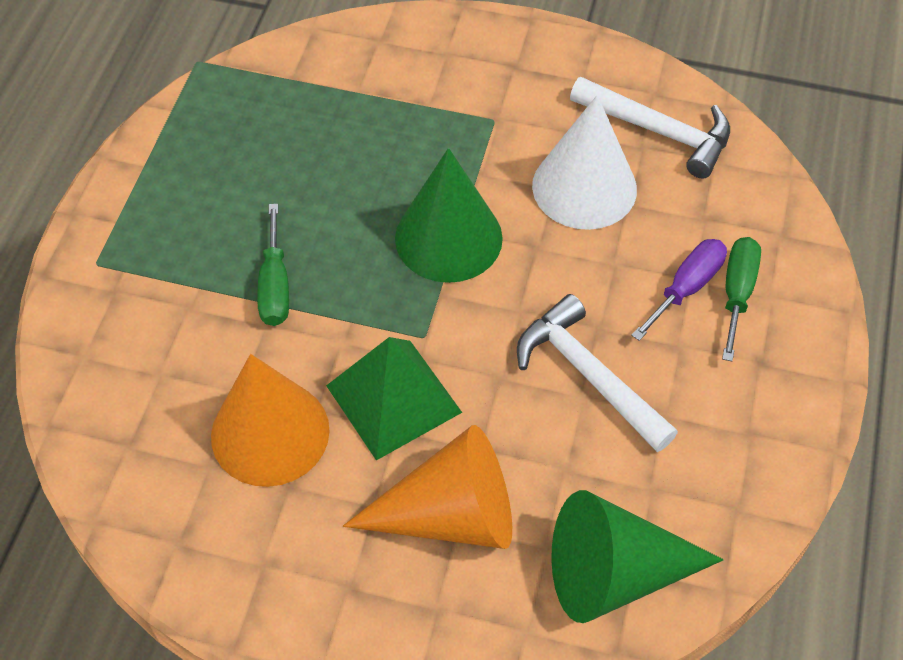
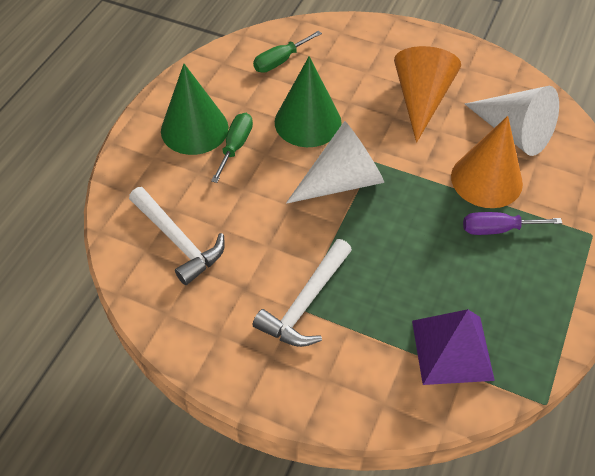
green pyramid: [326,337,462,460] = 1 -> none = 0
purple pyramid: none = 0 -> [412,309,495,385] = 1
white cone: [532,95,637,230] = 1 -> [286,121,384,204] [465,86,559,156] = 2

